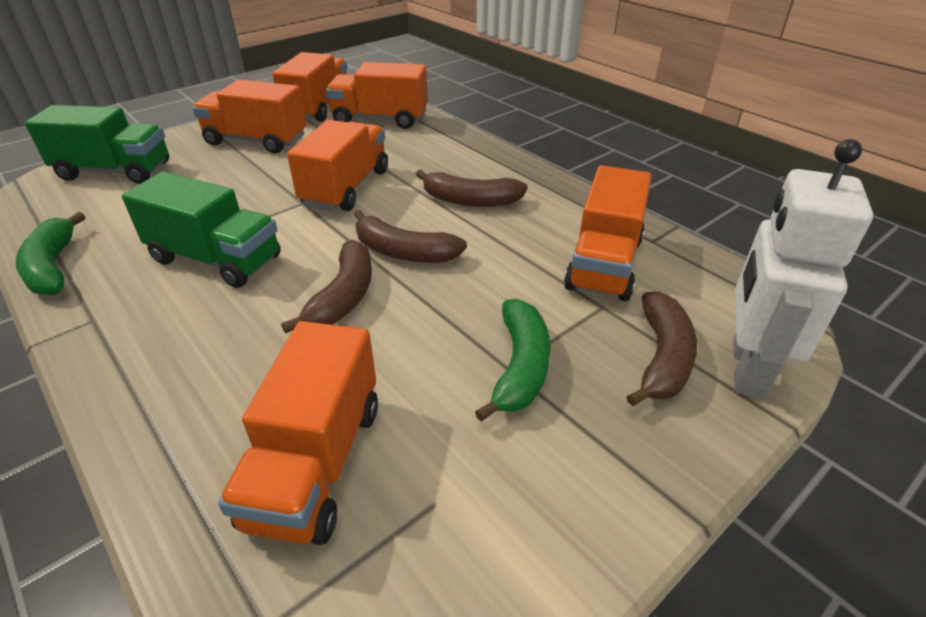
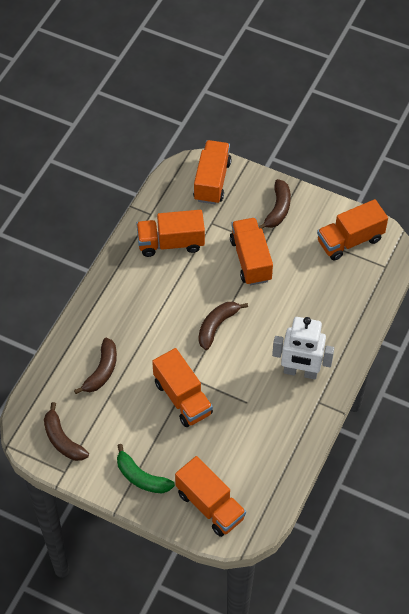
green banana: [15,212,85,295] [475,299,551,422] = 2 -> [117,444,175,493] = 1
green truck: [25,105,169,184] [122,171,281,288] = 2 -> none = 0

